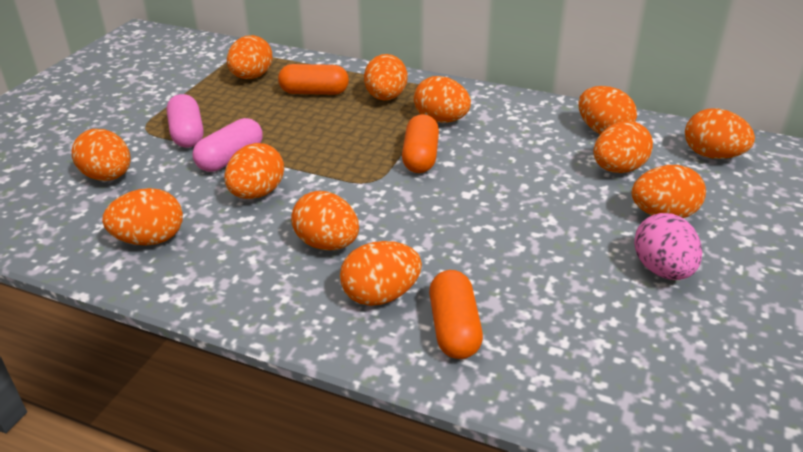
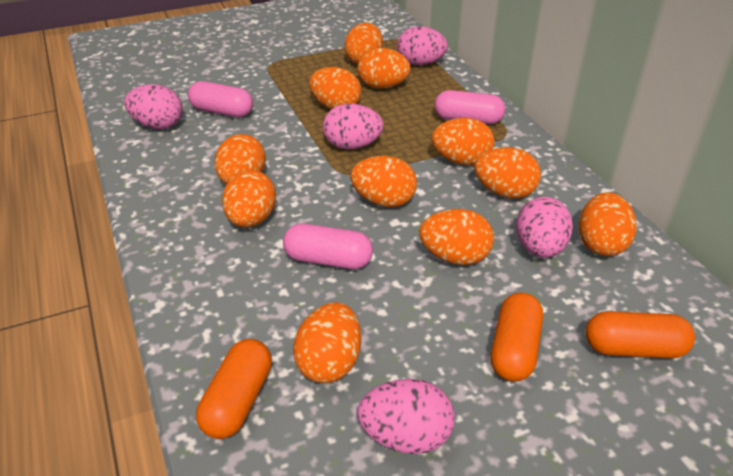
orange egg: [72,129,130,181] [102,188,183,245] [224,143,284,199] [227,35,272,79] [291,191,359,250] [340,241,422,306] [364,54,407,100] [414,76,471,123] [578,86,637,134] [594,121,653,173] [632,165,706,218] [685,108,755,159] = 12 -> [215,134,266,184] [222,170,276,227] [293,302,361,383] [309,67,362,110] [345,23,383,64] [350,156,417,207] [357,48,411,89] [419,209,494,265] [432,118,495,165] [474,147,541,198] [579,192,637,256] = 11
pink capsule: [167,94,204,148] [193,118,263,172] = 2 -> [188,81,253,117] [283,223,373,269] [435,90,505,124] = 3
pink egg: [634,213,702,280] = 1 -> [124,84,182,129] [323,103,384,150] [357,379,455,454] [397,26,448,65] [516,197,573,258] = 5

